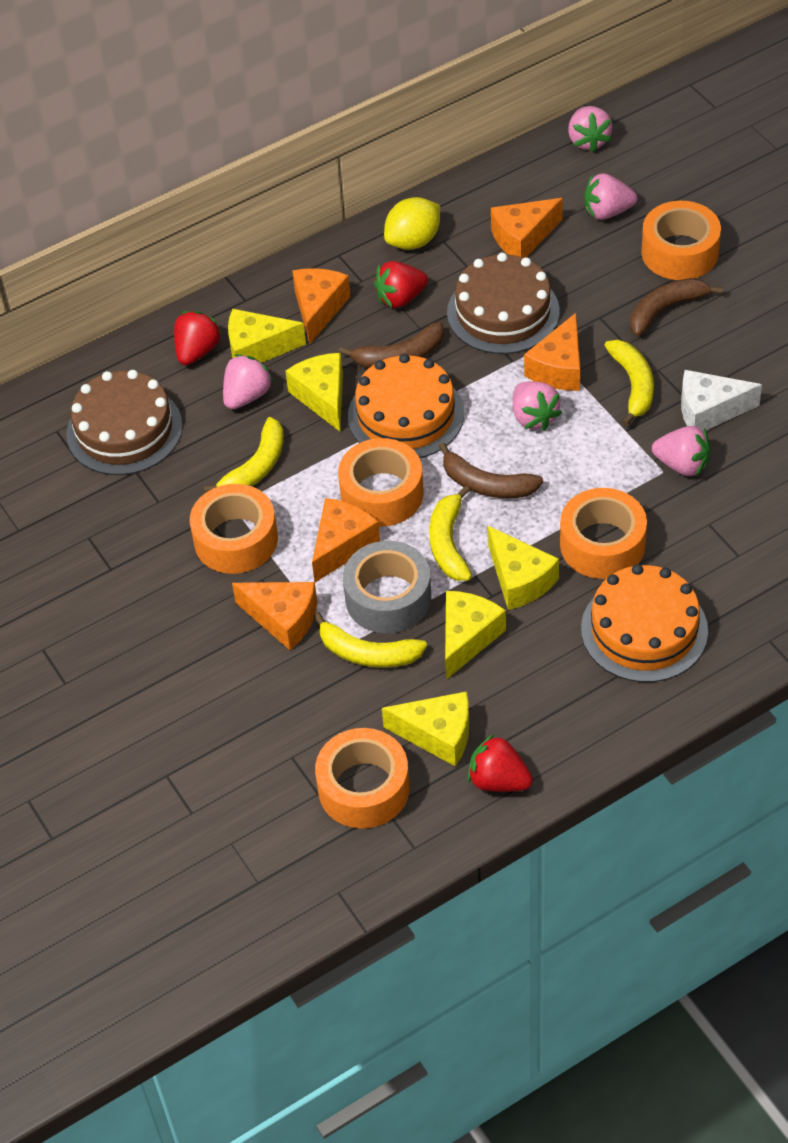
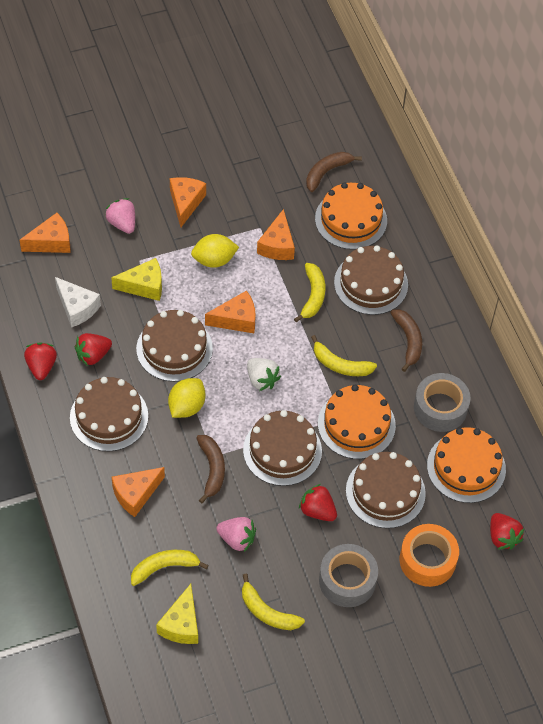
brown cake: [66,370,182,475] [447,253,560,354] = 2 -> [70,377,148,451] [136,310,213,382] [243,410,322,486] [334,245,408,315] [346,452,426,528] = 5
grey tape: [343,541,431,633] = 1 -> [319,544,378,607] [414,373,471,432] = 2
orange cake: [348,354,464,458] [581,564,708,682] = 2 -> [315,183,387,250] [318,385,396,459] [427,427,506,503] = 3
orange tape: [190,484,278,574] [315,728,410,829] [338,438,424,527] [560,488,647,579] [641,201,721,280] = 5 -> [400,524,459,587] = 1
pink strawberry: [223,354,274,409] [513,381,562,431] [568,106,612,152] [584,173,637,220] [652,426,711,476] = 5 -> [105,198,135,234] [216,517,256,552] = 2
red strawberry: [174,311,222,365] [374,261,428,308] [468,734,533,792] = 3 -> [24,342,57,380] [75,333,112,366] [299,484,337,521] [490,513,524,550] = 4
white strawberry: none = 0 -> [247,358,281,391] = 1
yellow cheese: [228,309,306,363] [285,353,343,431] [382,691,469,767] [445,591,506,680] [488,526,559,610] = 5 -> [111,258,162,301] [156,584,198,644] = 2
yellow lemon: [384,197,440,250] = 1 -> [168,378,206,418] [191,234,239,268] = 2

